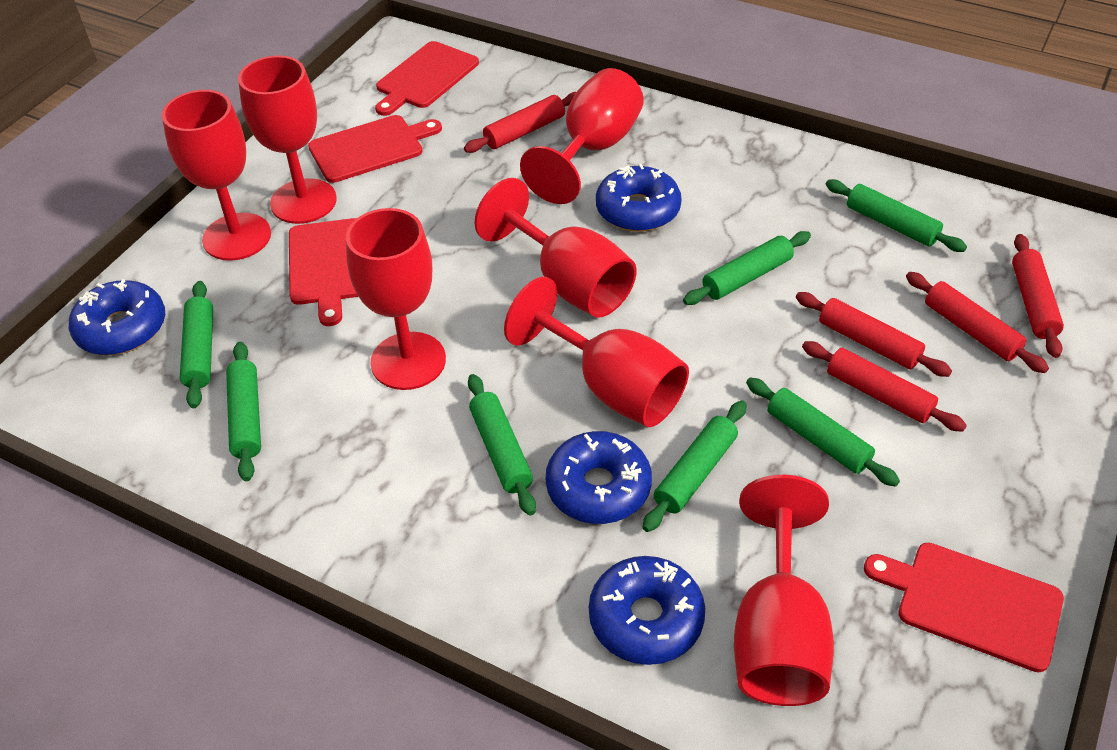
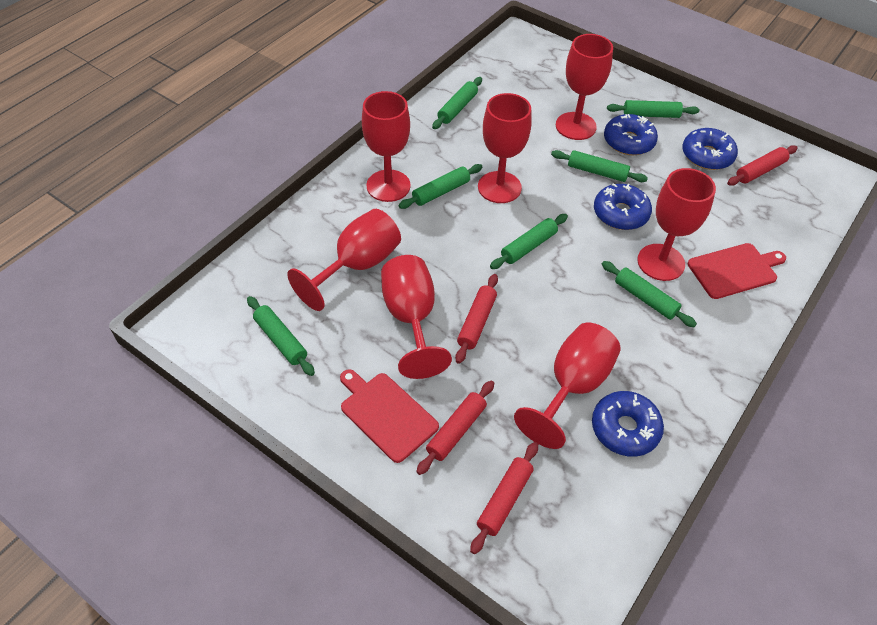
red cutting board: [289,218,359,326] [308,115,442,183] [375,41,479,116] [864,543,1064,672] = 4 -> [340,369,439,463] [688,243,786,299] = 2
red rolling pin: [464,92,576,153] [796,292,952,377] [802,341,967,432] [906,272,1049,373] [1012,234,1064,358] = 5 -> [416,381,494,475] [455,274,498,364] [470,442,538,554] [727,145,798,186] = 4

